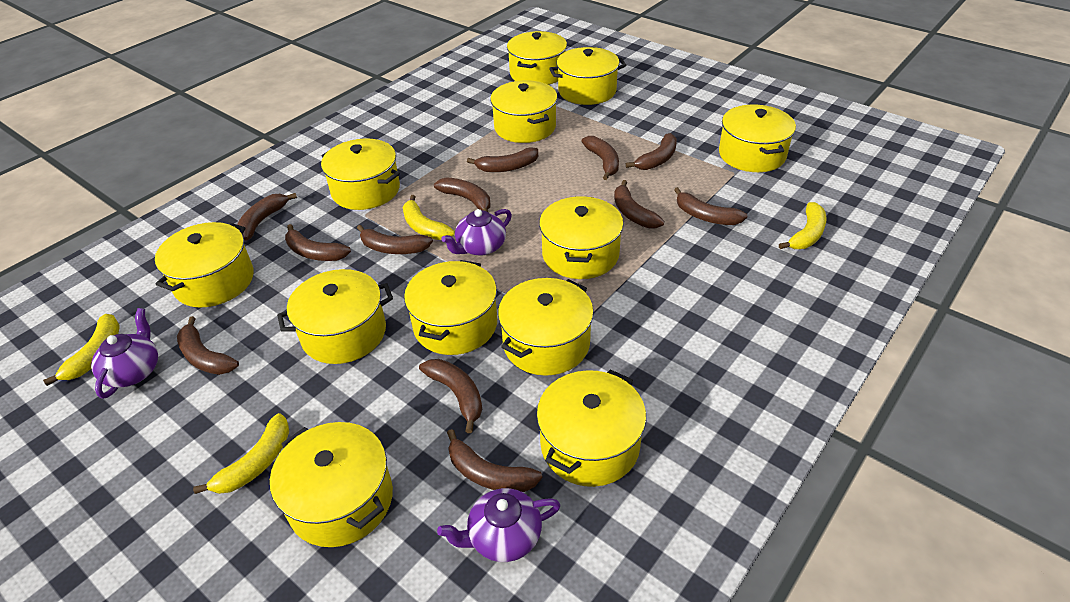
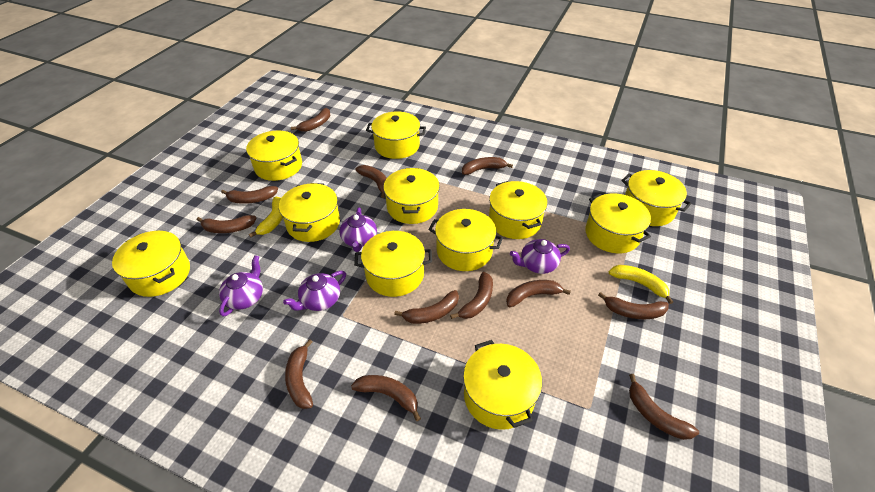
purple teapot: [91,308,158,399] [437,488,561,562] [441,209,512,256] = 3 -> [219,255,263,317] [283,271,346,311] [339,207,377,252] [510,239,570,274] = 4
yellow banana: [43,314,120,386] [193,413,289,494] [403,195,455,240] [779,202,827,249] = 4 -> [249,197,283,238] [609,265,673,304] = 2
yellow pot: [155,222,254,308] [270,422,393,547] [277,269,393,364] [321,139,400,210] [404,260,497,355] [490,80,557,143] [498,278,594,376] [507,31,567,85] [537,369,646,487] [539,196,624,279] [549,47,626,105] [719,104,796,172] = 12 -> [112,231,190,297] [246,130,302,181] [279,183,340,242] [354,231,432,297] [366,112,426,159] [383,168,440,224] [428,209,503,271] [463,340,542,430] [489,181,547,239] [585,193,651,253] [621,170,691,226] = 11

